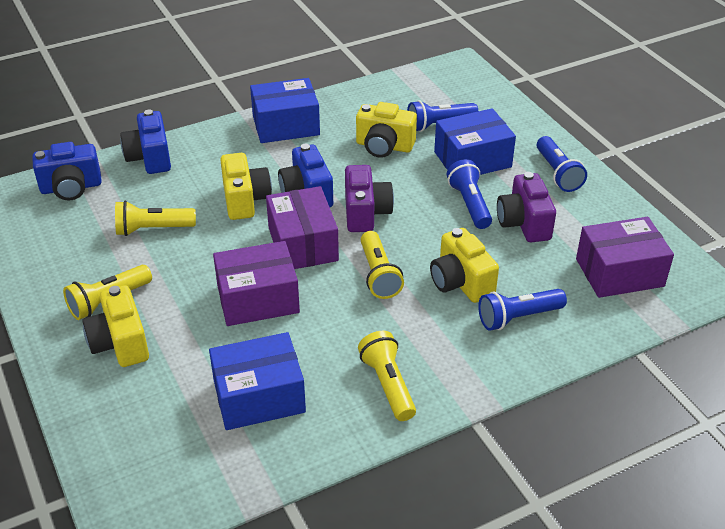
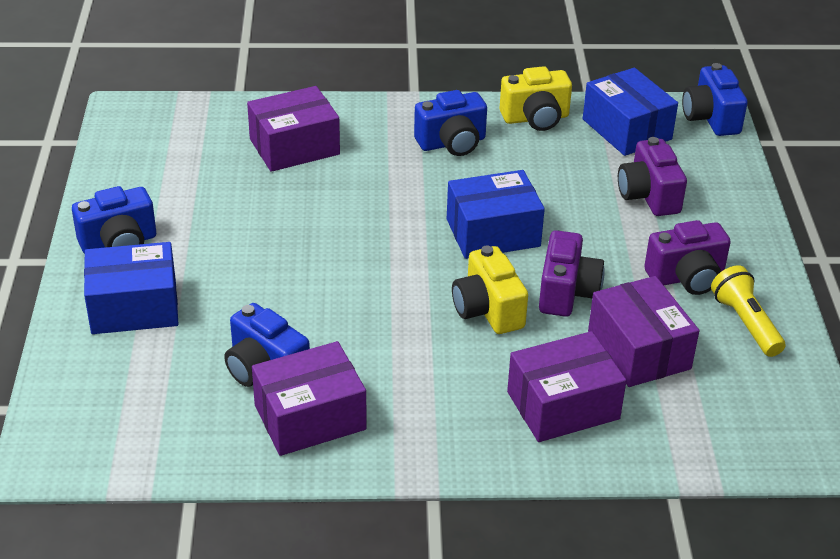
blue camera: [33,142,102,200] [120,110,171,174] [278,144,333,207] = 3 -> [72,186,156,254] [224,303,310,387] [414,90,487,156] [682,63,748,136] = 4
blue flashlight: [407,100,478,132] [447,159,492,229] [478,289,567,331] [537,136,587,192] = 4 -> none = 0
purple box: [213,241,300,326] [266,186,339,269] [576,217,674,298] = 3 -> [247,86,340,172] [252,341,366,456] [507,331,627,442] [588,276,699,387] = 4
purple camera: [345,165,394,232] [497,172,556,242] = 2 -> [539,230,605,317] [618,137,687,216] [644,220,731,295] = 3
yellow camera: [82,285,149,367] [220,153,272,220] [356,102,417,158] [430,228,499,303] = 4 -> [452,246,528,334] [500,66,572,131] = 2
yellow flashlight: [63,265,152,320] [115,201,196,236] [358,331,416,421] [361,231,404,299] = 4 -> [711,265,785,357] = 1

